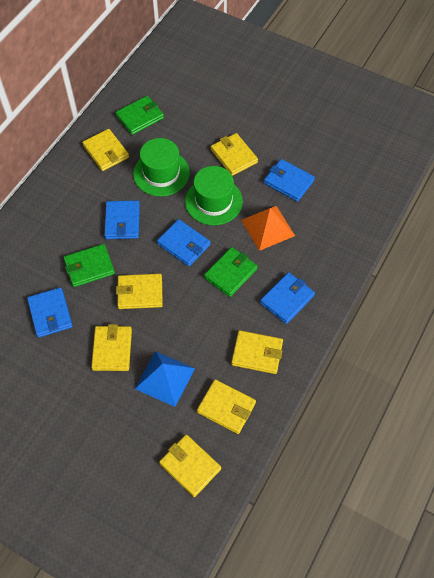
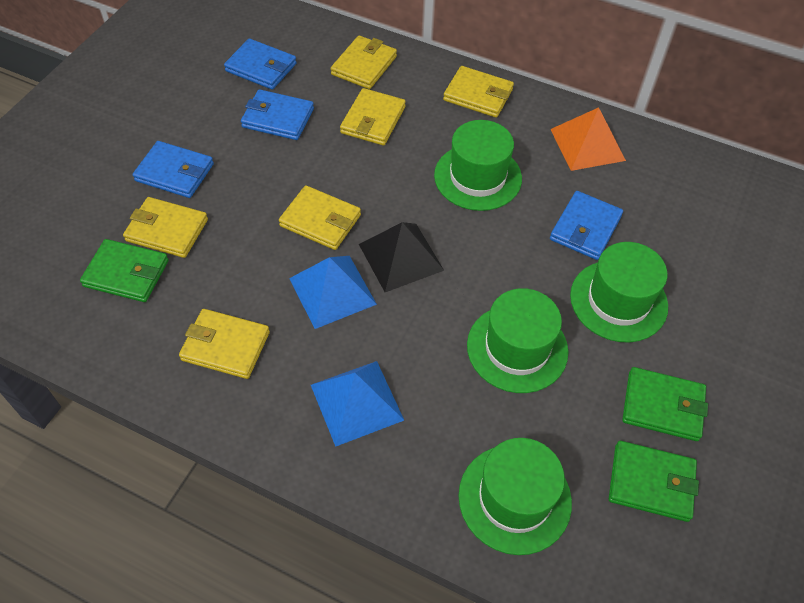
black pyramid: none = 0 -> [359,222,444,292] = 1
blue pyramid: [135,351,195,407] = 1 -> [289,256,377,329] [311,361,404,447] = 2
blue wallet: [27,287,73,338] [104,200,140,239] [157,219,210,266] [260,272,315,324] [264,159,315,202] = 5 -> [133,141,214,198] [224,39,297,90] [241,89,314,140] [550,191,623,260] = 4
green hat: [133,138,190,196] [185,166,243,225] = 2 -> [434,120,522,211] [458,438,572,555] [467,288,568,393] [570,242,668,343] = 4
yellow wallet: [82,129,129,171] [91,324,132,371] [116,274,163,309] [159,435,221,497] [197,379,256,434] [211,133,258,176] [231,330,283,374] = 7 -> [123,197,208,258] [179,309,270,379] [279,185,361,250] [331,36,397,89] [340,88,406,146] [443,66,514,118] = 6

